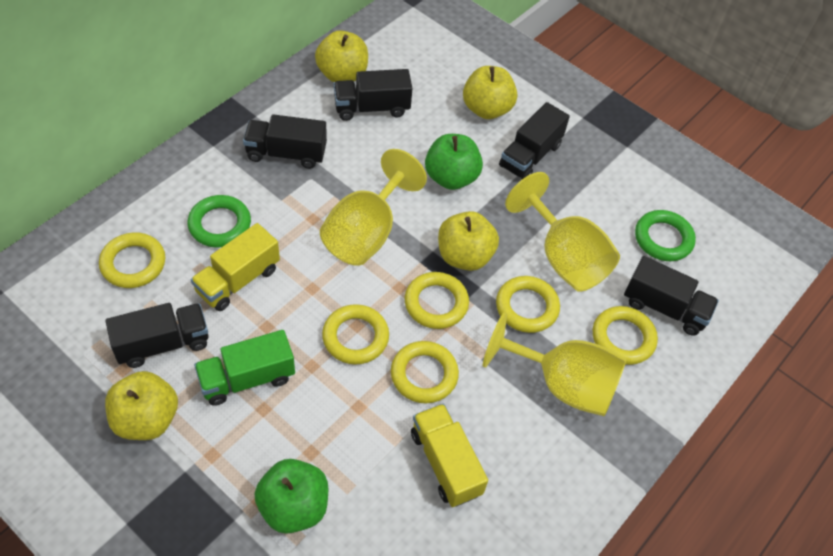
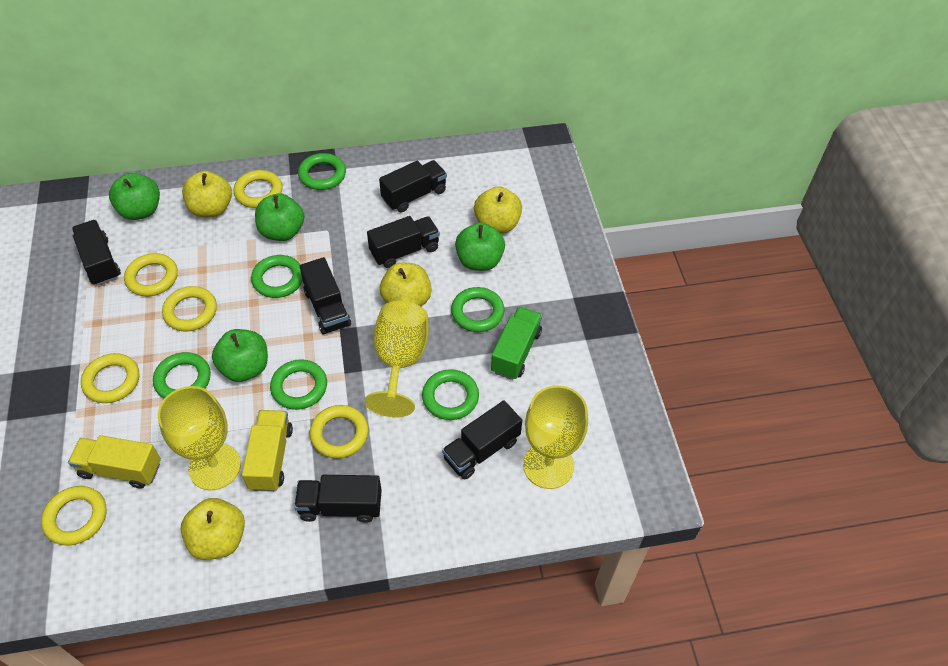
black truck: [105,303,209,368] [243,114,327,169] [334,69,412,121] [499,102,570,179] [624,256,719,336] = 5 -> [72,220,121,285] [294,475,382,523] [300,257,351,334] [367,216,440,268] [379,160,447,212] [442,400,522,479] = 6
green apple: [255,459,328,534] [425,134,483,190] = 2 -> [109,173,160,220] [212,329,268,382] [255,193,304,241] [455,222,505,271] = 4
green ring: [187,195,251,248] [635,210,696,261] = 2 -> [153,352,211,399] [251,255,303,298] [270,359,327,410] [298,153,346,190] [422,369,479,420] [451,287,505,332] = 6

